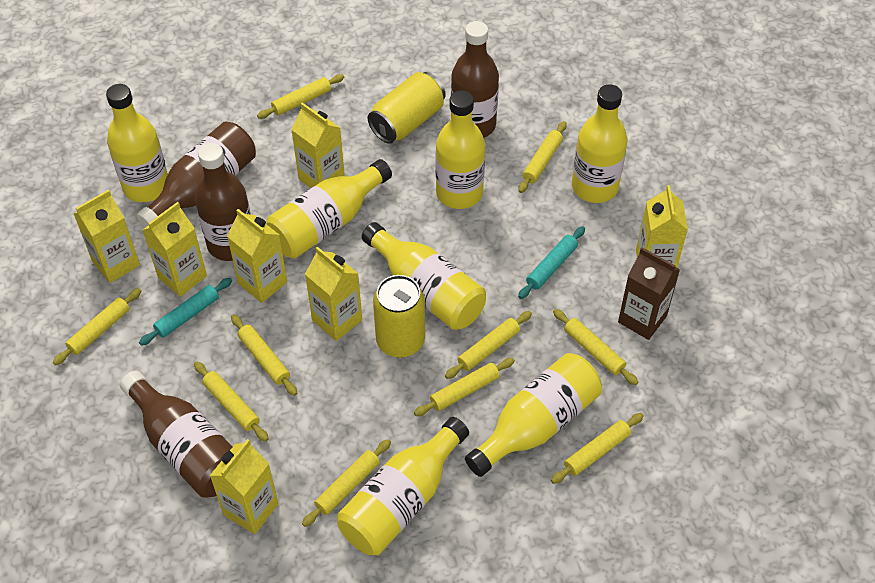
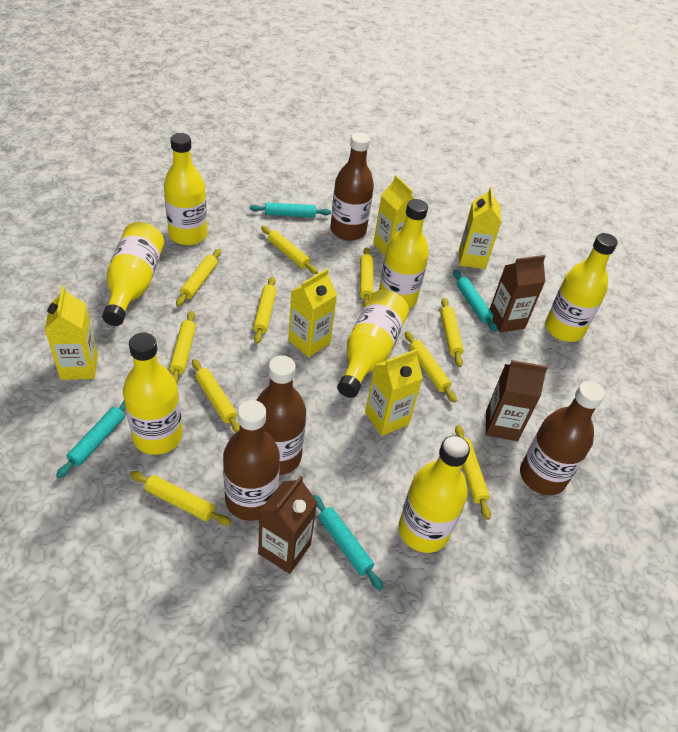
brown carton: [618,247,680,340] = 1 -> [258,476,317,574] [486,360,548,441] [490,255,545,333] = 3
turquoise rolling pin: [139,278,232,346] [518,226,585,299] = 2 -> [56,400,125,478] [250,202,331,218] [313,494,383,590] [453,270,497,332] = 4
yellow can: [368,72,446,144] [373,275,425,358] = 2 -> none = 0
yellow carton: [74,189,140,283] [143,202,207,297] [210,439,278,534] [227,209,287,303] [291,102,345,188] [305,247,362,341] [636,185,688,268] = 7 -> [44,286,98,380] [288,269,337,357] [365,349,423,436] [373,175,415,256] [459,187,502,269] = 5

